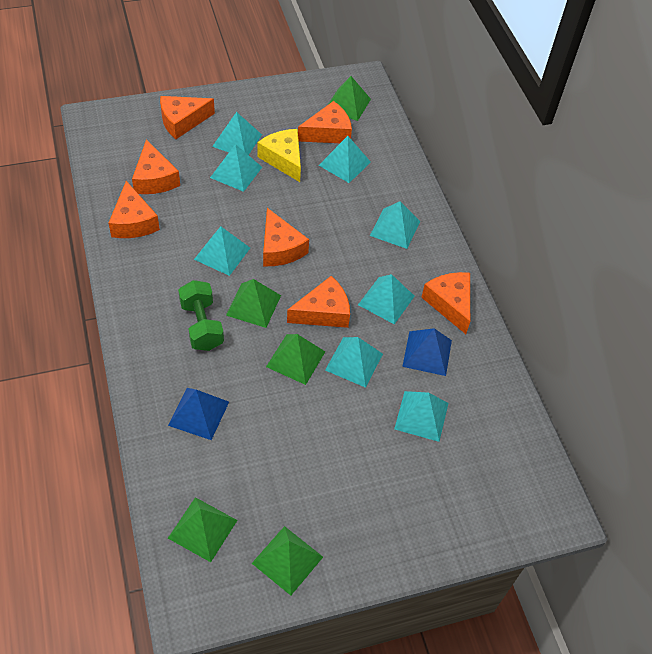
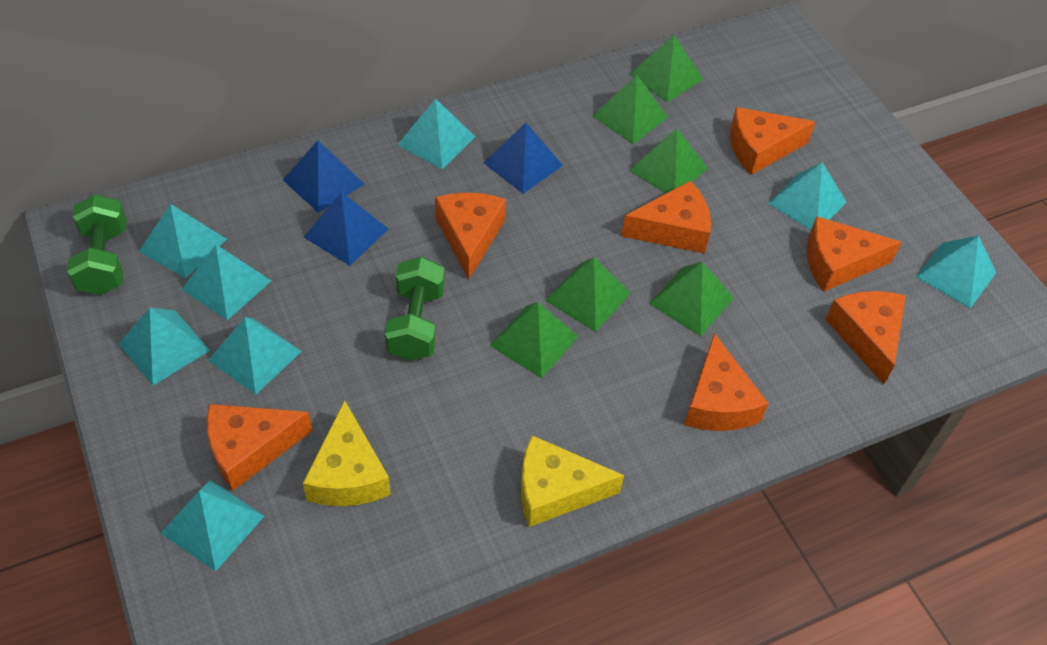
blue pyramid: [168,388,229,440] [402,328,452,376] = 2 -> [283,140,364,213] [304,192,389,266] [483,123,563,194] = 3
green dumbbell: [178,280,224,351] = 1 -> [67,194,127,295] [385,256,445,361] = 2
green pyramid: [168,497,237,562] [226,279,281,328] [252,526,323,595] [266,334,325,385] [329,76,371,121] = 5 -> [490,302,578,378] [545,257,631,332] [592,75,668,144] [629,35,703,103] [629,128,707,193] [649,262,734,336] = 6
yellow cheese: [257,129,301,182] = 1 -> [303,400,391,506] [521,435,624,527] = 2

